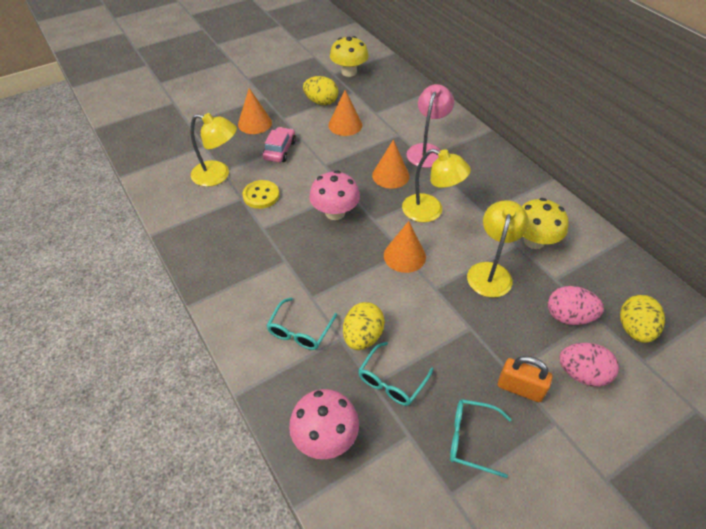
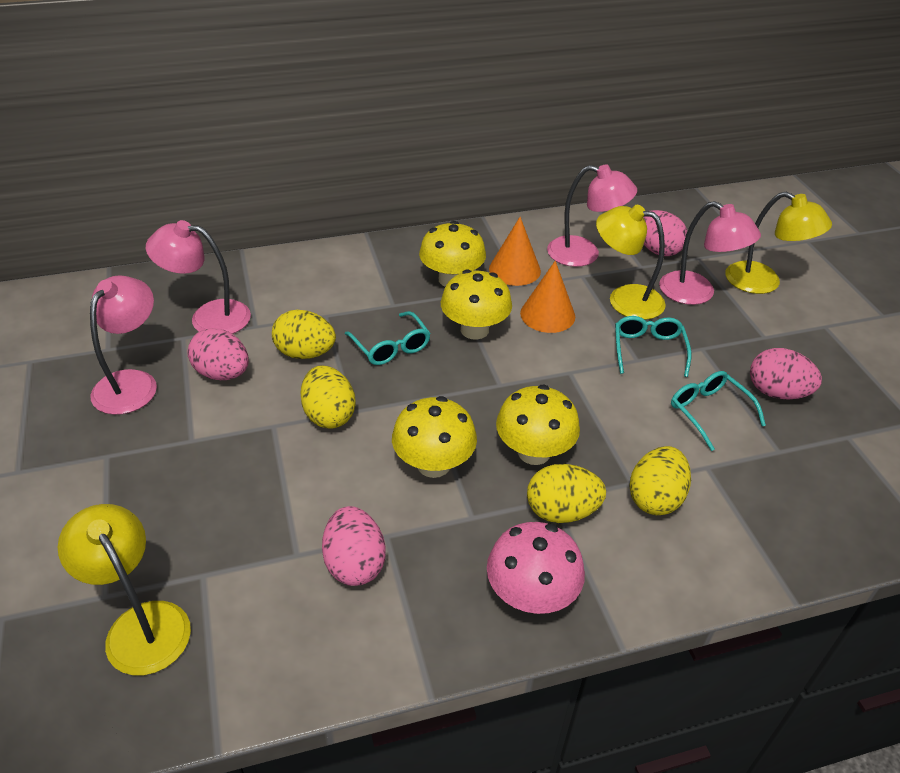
orange cone: [238,88,272,134] [328,90,362,136] [372,140,409,189] [384,221,426,273] = 4 -> [489,217,541,286] [520,261,575,333] = 2
orange padlock: [498,356,552,402] = 1 -> none = 0
pink car: [263,127,296,162] = 1 -> none = 0
pink egg: [548,286,604,325] [559,343,619,387] = 2 -> [188,328,249,380] [322,506,386,586] [643,210,687,256] [750,348,822,400] = 4
pink lamp: [407,84,454,168] = 1 -> [90,276,157,415] [146,220,251,334] [547,165,637,267] [659,201,761,305] = 4
pink mushroom: [289,389,359,459] [309,171,360,220] = 2 -> [487,522,585,614] = 1
yellow button: [243,180,279,209] = 1 -> none = 0
yellow egg: [303,76,338,105] [343,302,385,350] [620,295,665,343] = 3 -> [272,310,336,359] [300,365,356,429] [527,464,606,523] [629,446,691,515] = 4
yellow mushroom: [330,36,369,77] [522,198,569,249] = 2 -> [392,396,477,478] [419,221,486,286] [441,269,512,340] [496,385,580,465] = 4

